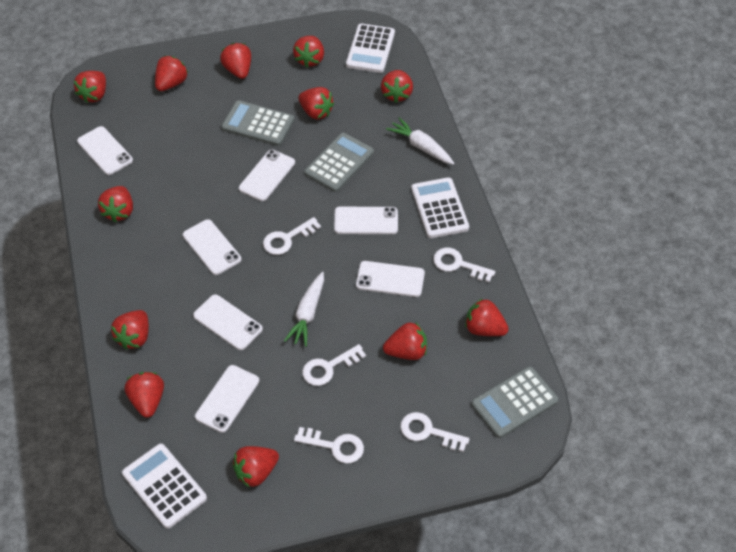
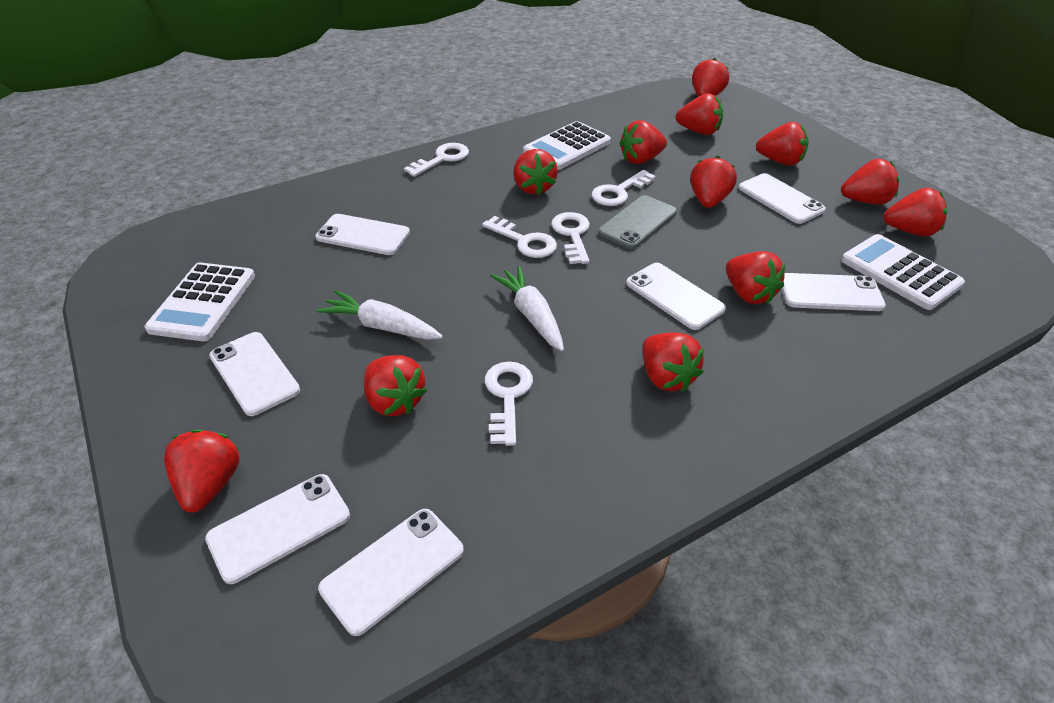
grey calculator: [221,100,294,146] [304,133,374,192] [471,366,559,438] = 3 -> none = 0
grey phone: none = 0 -> [598,195,677,249] = 1

